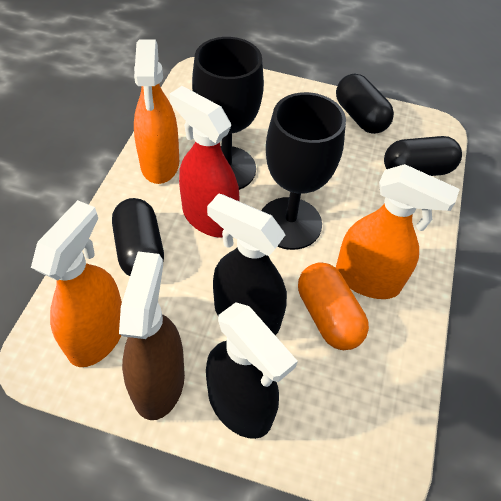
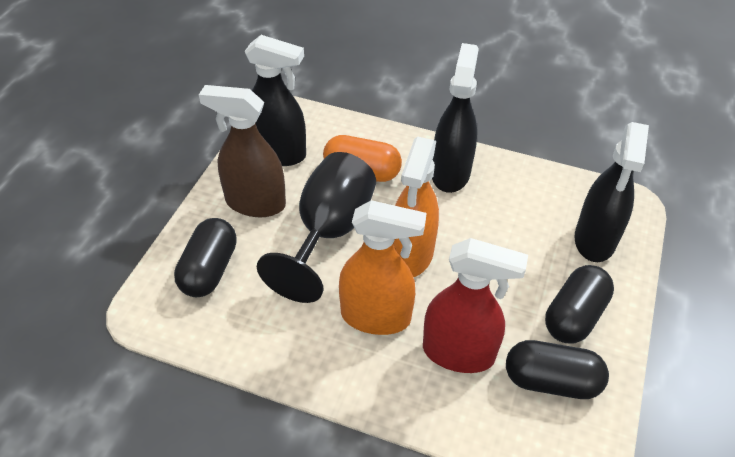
black goblet: [192,37,264,190] [261,92,346,250] = 2 -> [257,152,376,303] = 1
black spray bottle: [206,302,298,439] [207,193,287,335] = 2 -> [244,35,306,166] [432,43,479,193] [575,122,649,262] = 3
orange spray bottle: [31,200,122,367] [134,39,179,184] [336,164,460,299] = 3 -> [339,200,427,335] [394,137,439,277] = 2

